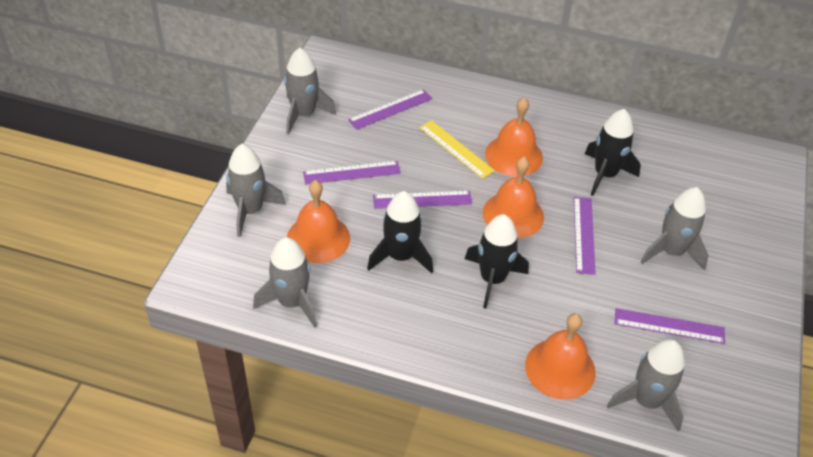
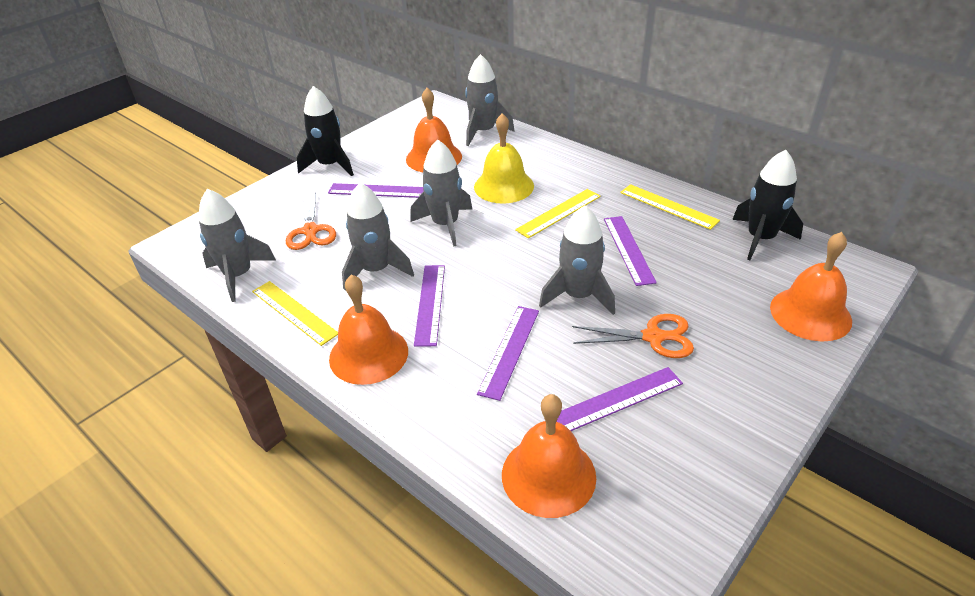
black rocket: [367,191,433,274] [465,214,529,309] [585,109,641,196] = 3 -> [297,86,354,176] [732,150,803,260] = 2
orange scissors: none = 0 -> [286,192,336,250] [572,314,694,358] = 2
yellow bell: none = 0 -> [474,113,534,204] = 1
yellow ruler: [419,120,495,179] = 1 -> [252,281,338,346] [515,189,601,238] [620,184,720,230] = 3

